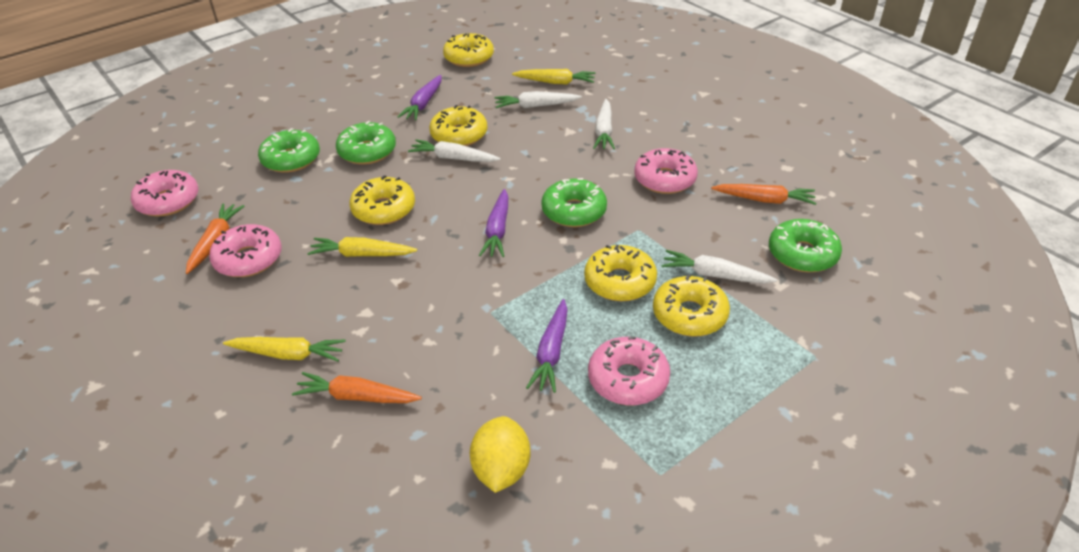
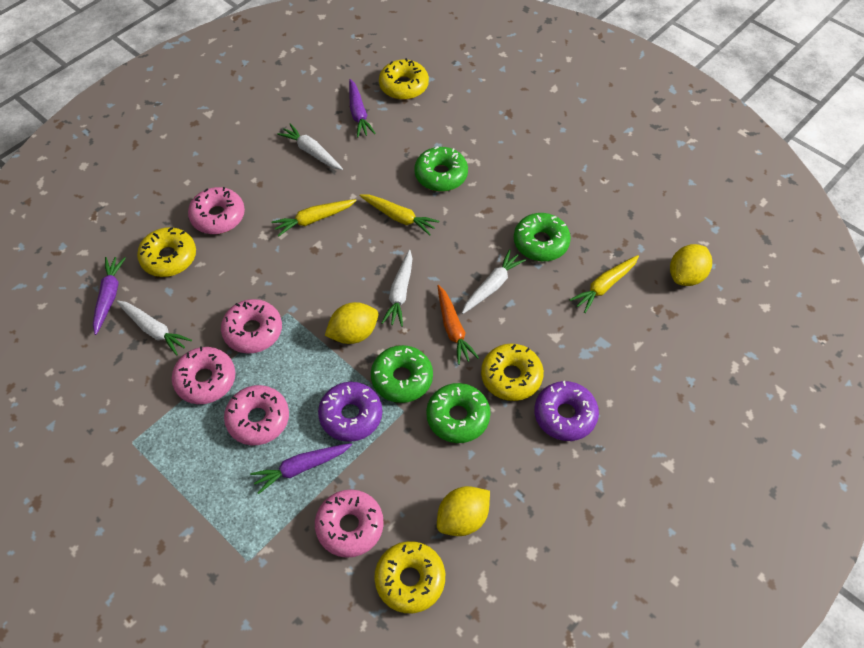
orange carrot: [186,203,245,274] [292,372,422,403] [711,184,816,205] = 3 -> [438,285,479,365] = 1
pink donut: [131,170,198,217] [209,224,282,277] [588,336,670,405] [634,148,698,194] = 4 -> [172,346,235,404] [188,187,245,234] [221,299,282,354] [224,385,289,445] [315,489,384,558] = 5
purple donut: none = 0 -> [318,382,382,442] [534,381,599,441] = 2
yellow donut: [349,175,415,225] [429,105,487,146] [443,33,494,67] [584,245,657,301] [653,275,730,336] = 5 -> [137,227,196,277] [374,541,445,613] [379,58,429,100] [481,344,544,401] = 4
yellow lemon: [470,416,530,493] = 1 -> [325,302,379,344] [437,486,490,536] [670,244,712,286] = 3

